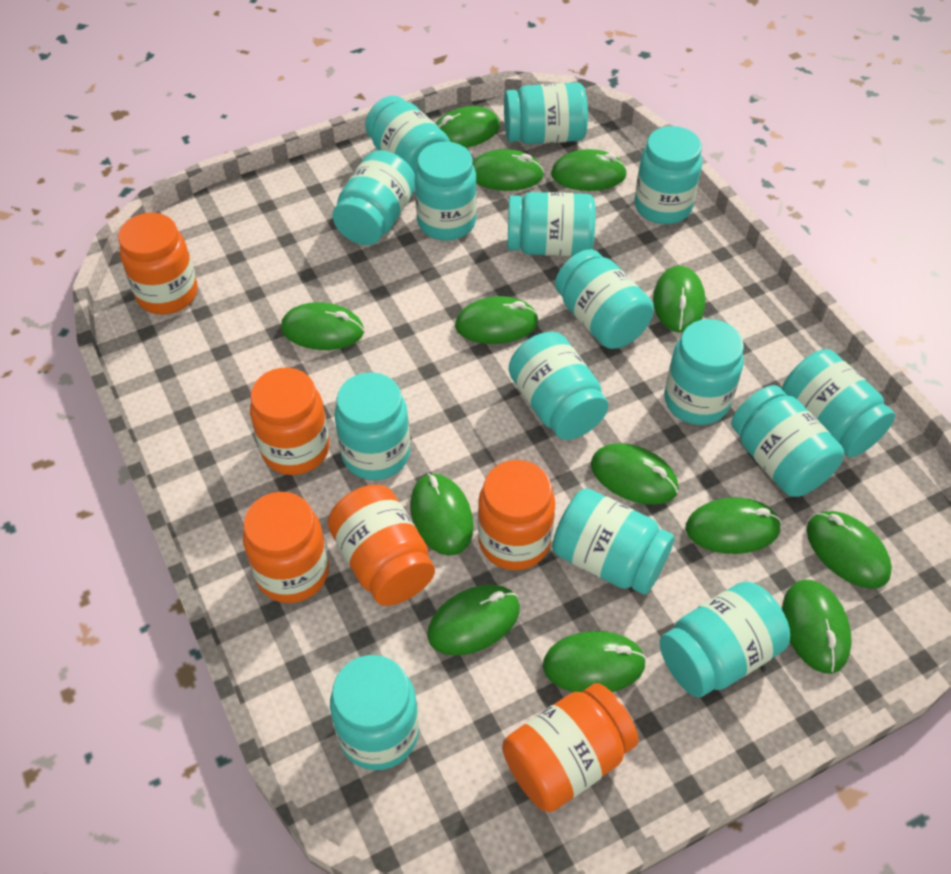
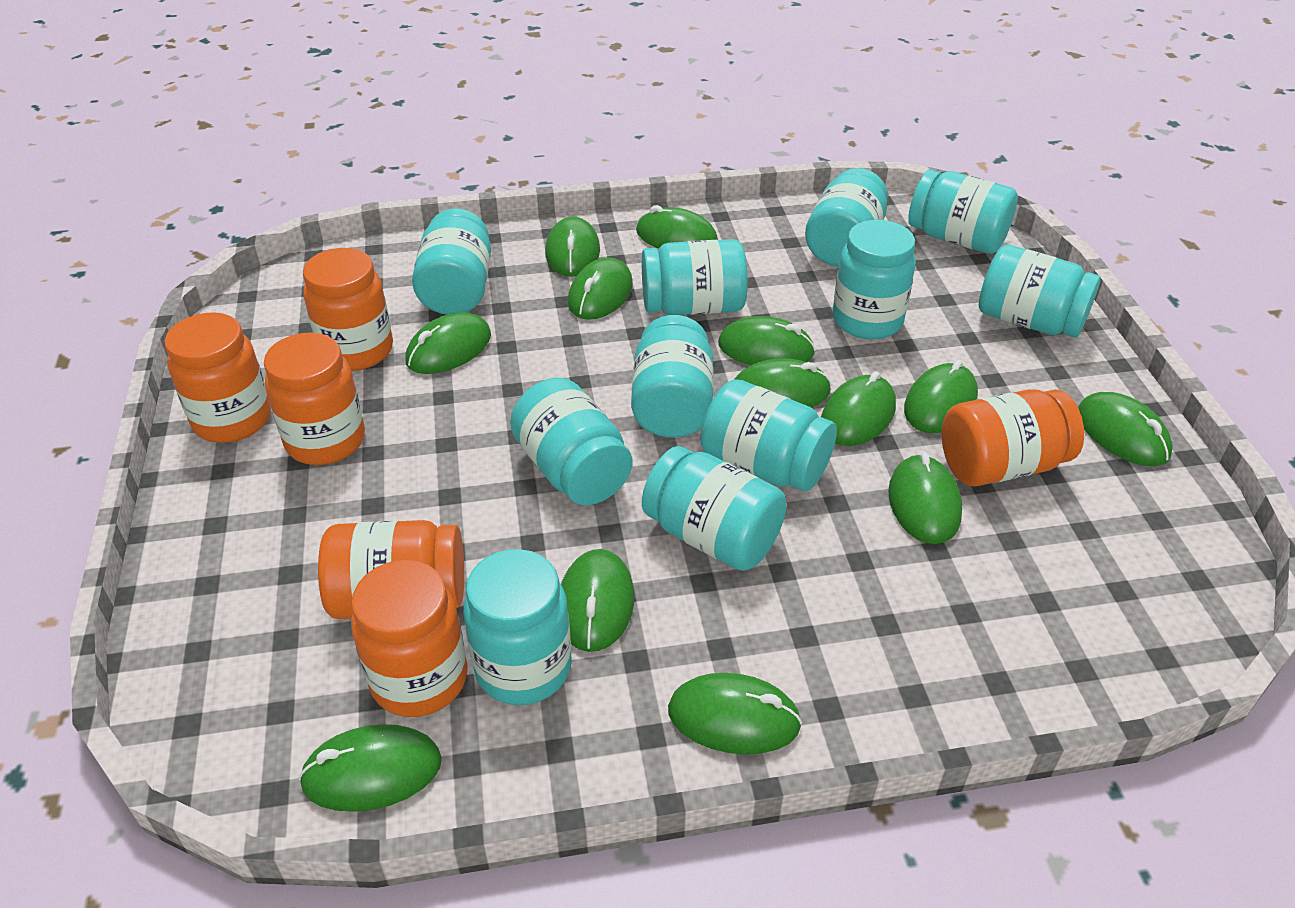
turquoise jar: [330,655,419,770] [333,150,415,245] [334,372,410,480] [365,96,450,174] [415,142,477,240] [504,82,588,144] [507,192,596,256] [509,332,608,440] [552,488,675,595] [555,249,654,349] [634,126,702,224] [660,581,790,698] [664,319,744,425] [731,385,844,497] [782,349,895,457] = 15 -> [412,209,491,315] [463,549,572,705] [510,378,632,505] [631,315,713,438] [642,239,748,315] [642,446,787,571] [701,379,837,492] [805,168,888,266] [833,220,916,339] [908,170,1018,254] [979,245,1101,338] = 11

